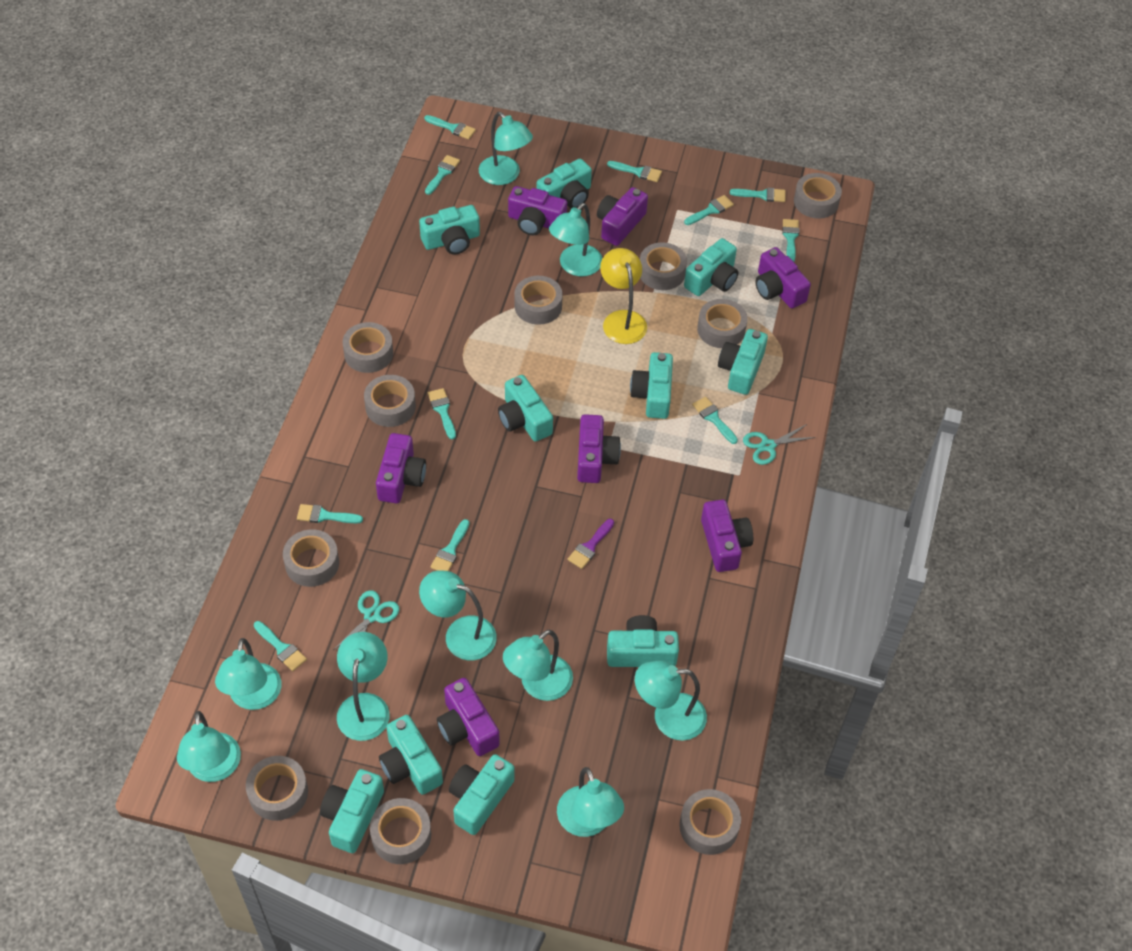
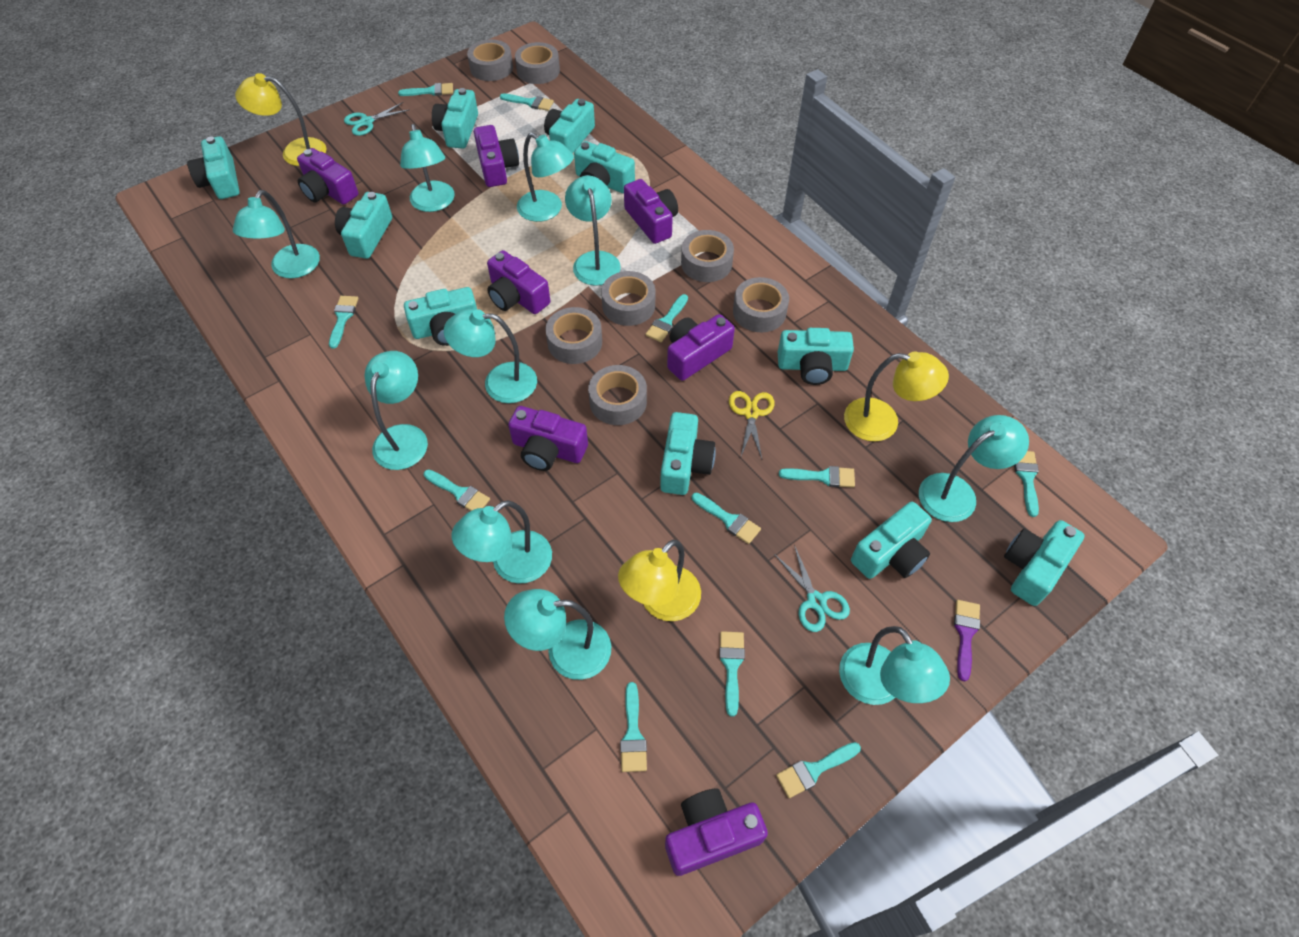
grey tape: [246,756,308,821] [283,529,339,587] [343,322,393,373] [364,375,416,427] [370,798,431,864] [514,276,563,325] [640,242,687,290] [679,789,741,855] [697,299,748,348] [794,173,842,219] = 10 -> [467,39,513,81] [515,42,560,84] [545,307,602,364] [588,365,647,425] [601,271,655,326] [681,230,734,282] [733,277,789,332] = 7
turquoise lamp: [177,711,241,782] [215,638,281,710] [337,632,390,741] [419,571,497,660] [479,112,533,185] [503,630,573,701] [549,203,603,276] [557,767,624,837] [635,661,707,741] = 9 -> [233,190,320,278] [365,351,428,470] [400,124,455,212] [444,309,537,403] [452,500,552,583] [504,589,611,680] [517,133,574,222] [565,176,621,286] [839,626,950,705] [919,415,1029,522] = 10
yellow lamp: [600,248,647,344] = 1 -> [235,73,327,166] [618,540,701,621] [844,351,949,442] = 3
yellow scissors: none = 0 -> [729,391,774,459] = 1

